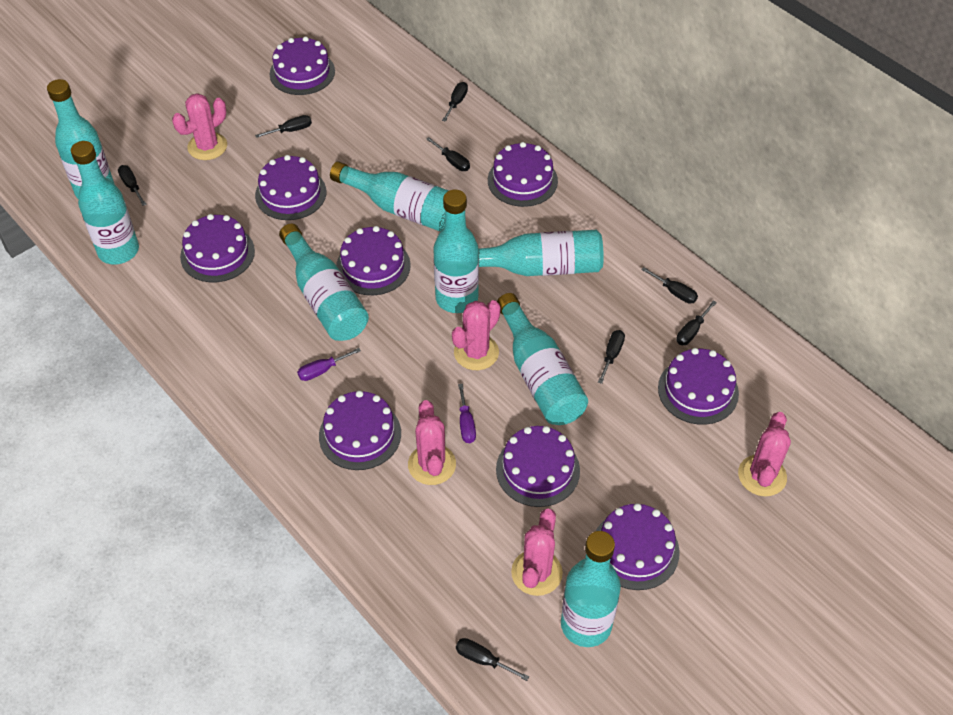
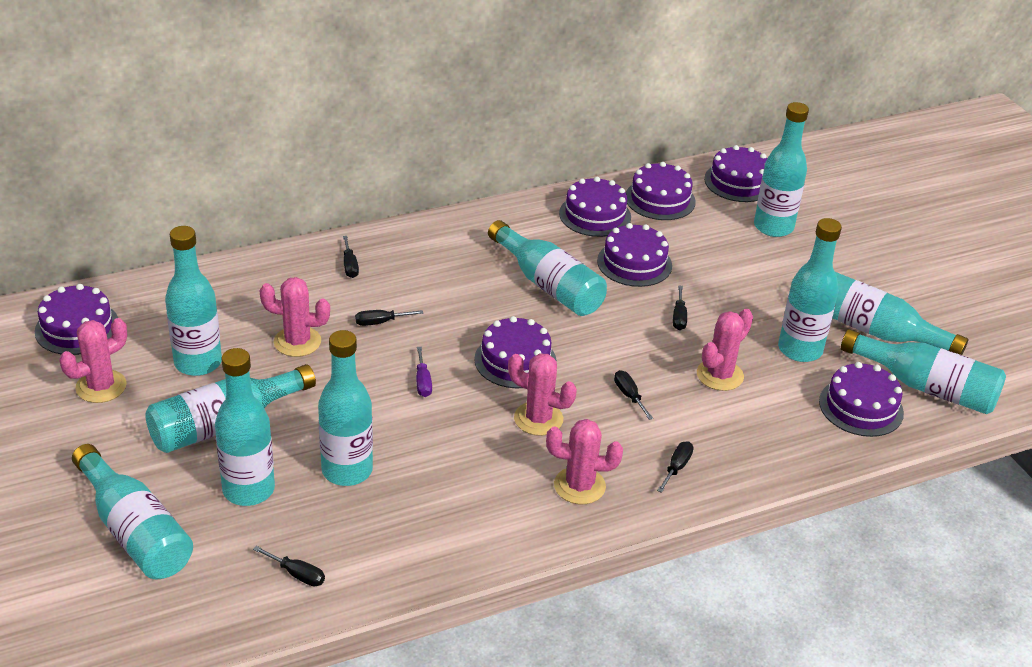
black screwdriver: [118,165,147,206] [255,115,312,138] [426,137,470,171] [442,82,468,122] [456,638,529,681] [598,330,625,384] [641,267,698,303] [676,301,717,345] = 8 -> [253,546,325,586] [343,236,359,278] [355,310,423,326] [614,370,653,420] [657,441,694,493] [673,285,687,330] = 6
purple cake: [180,214,255,282] [255,155,326,220] [270,36,335,95] [319,390,401,470] [336,226,411,295] [488,142,558,207] [496,426,580,507] [596,503,680,590] [658,348,739,425] = 9 -> [35,284,119,355] [474,316,557,388] [559,177,631,237] [597,223,672,287] [626,162,696,220] [704,145,768,202] [819,362,904,437] = 7
purple screwdriver: [297,348,361,381] [458,384,476,443] = 2 -> [416,347,432,397] = 1
turquoise bottle: [47,79,114,198] [71,141,139,264] [279,224,369,341] [330,162,449,232] [433,189,479,313] [478,230,604,276] [497,293,588,425] [561,531,621,647] = 8 -> [72,444,193,580] [145,364,316,453] [165,226,222,376] [215,348,275,506] [318,330,373,486] [488,220,607,316] [754,102,809,237] [778,218,842,362] [832,272,968,355] [841,329,1006,414] = 10

